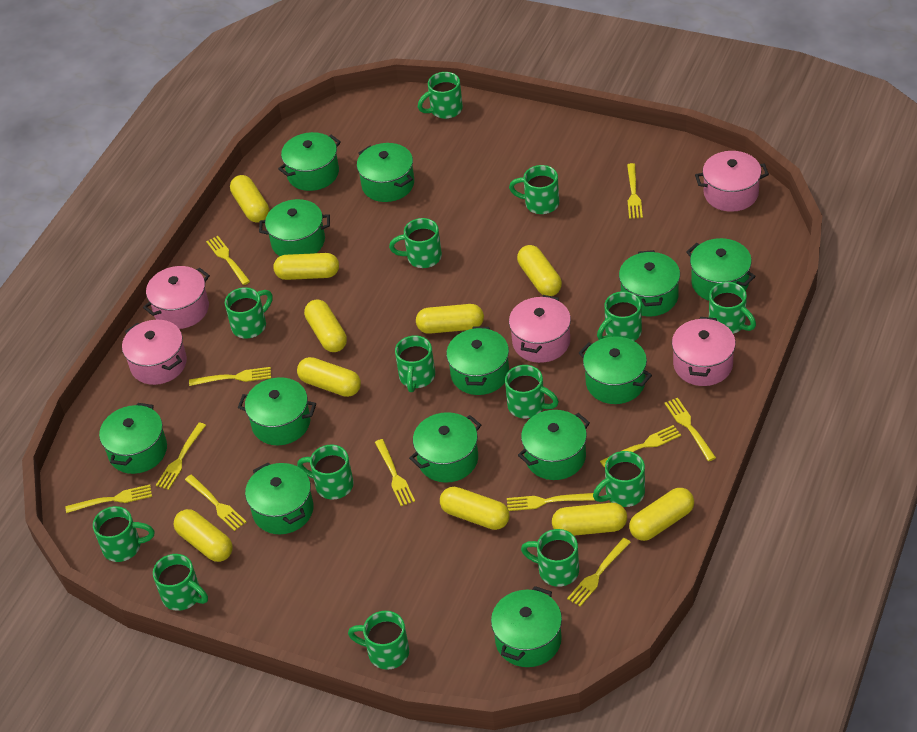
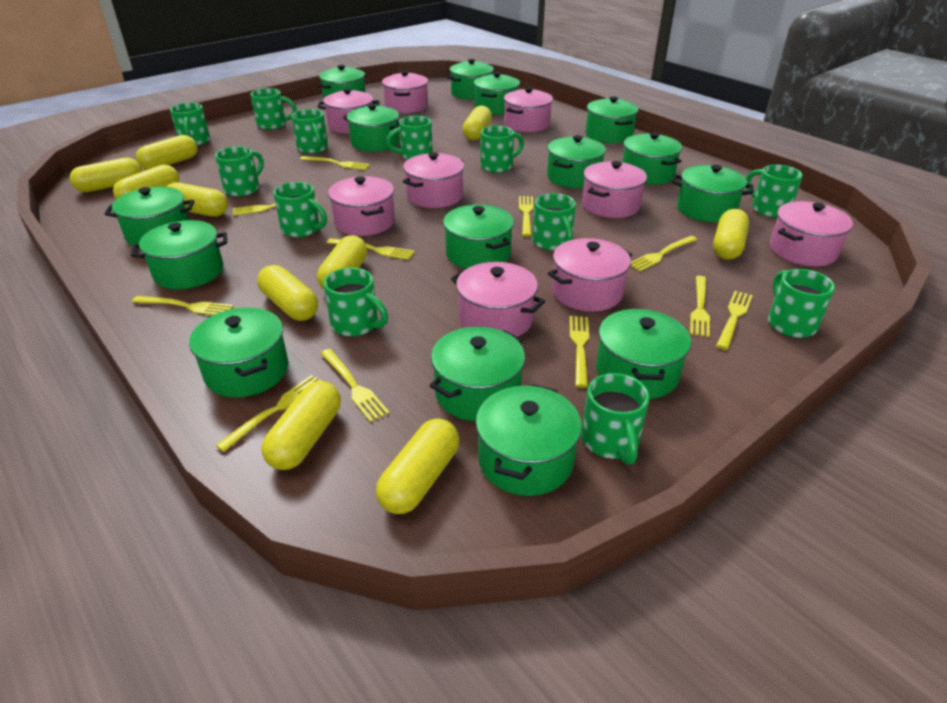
green mug: [93,506,155,562] [153,554,208,611] [225,287,273,339] [297,445,354,500] [348,611,409,670] [389,218,442,268] [395,335,435,392] [418,72,463,119] [505,365,559,418] [509,165,559,214] [521,529,579,587] [593,451,645,507] [597,291,642,341] [709,282,756,334] = 14 -> [170,102,210,146] [215,146,264,197] [250,88,297,130] [273,182,327,237] [291,109,328,154] [324,268,388,337] [386,116,433,160] [480,126,524,173] [532,193,576,251] [581,373,649,465] [746,164,803,218] [768,269,835,338] = 12
green pot: [99,403,167,474] [238,377,316,445] [245,463,314,534] [259,199,330,256] [278,132,341,191] [357,143,414,202] [409,412,481,483] [446,327,509,395] [491,586,562,667] [518,410,590,480] [579,336,652,404] [619,250,680,316] [686,238,756,301] = 13 -> [104,187,194,246] [131,220,227,289] [189,307,288,397] [317,65,367,99] [343,104,400,152] [430,327,525,421] [443,204,514,269] [447,59,495,100] [474,72,520,115] [476,384,582,496] [547,135,606,188] [586,96,638,143] [596,309,691,399] [622,132,682,185] [672,165,753,222] = 15
pink pot: [122,320,187,385] [143,266,210,329] [509,295,571,363] [672,317,736,386] [695,151,769,212] = 5 -> [318,88,380,134] [328,176,395,236] [382,71,428,113] [403,152,464,208] [451,262,545,337] [504,87,553,132] [548,238,632,312] [582,161,647,218] [770,201,853,266] = 9

